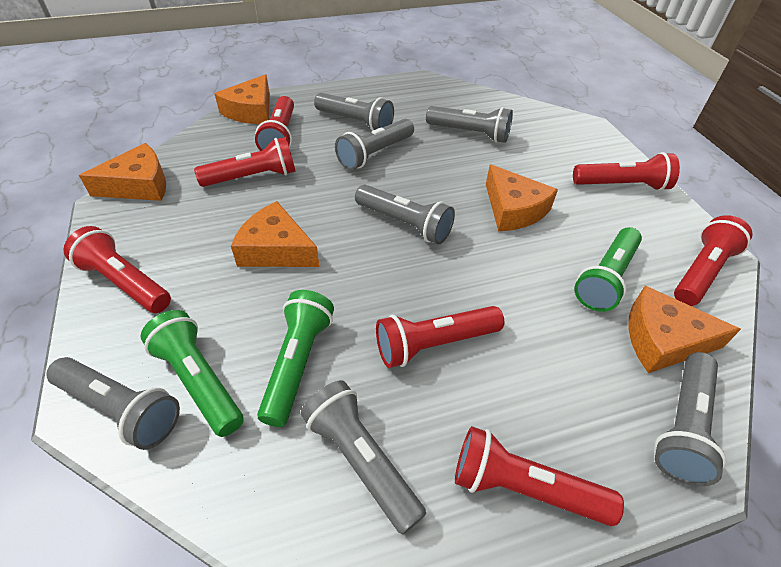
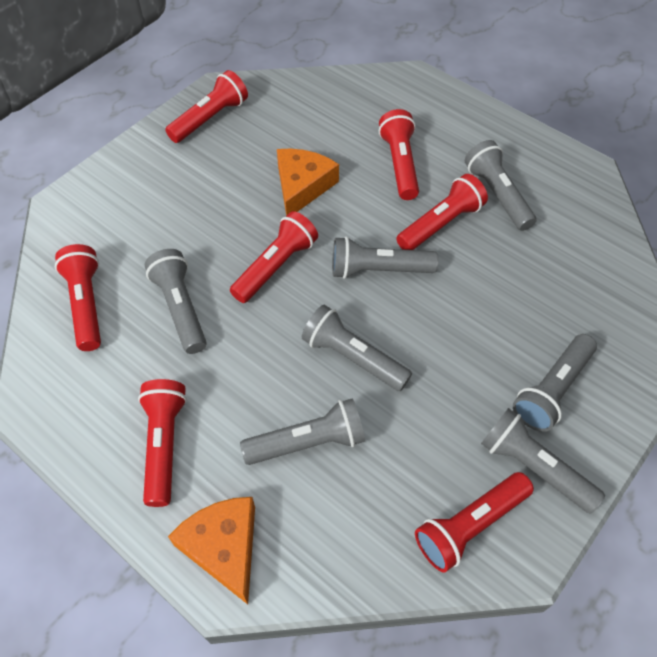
green flashlight: [141,310,244,437] [257,290,334,427] [574,227,642,312] = 3 -> none = 0
orange cheese: [79,143,166,201] [214,74,270,124] [231,201,319,267] [486,164,558,231] [628,286,741,373] = 5 -> [168,497,255,604] [277,149,339,216] = 2

